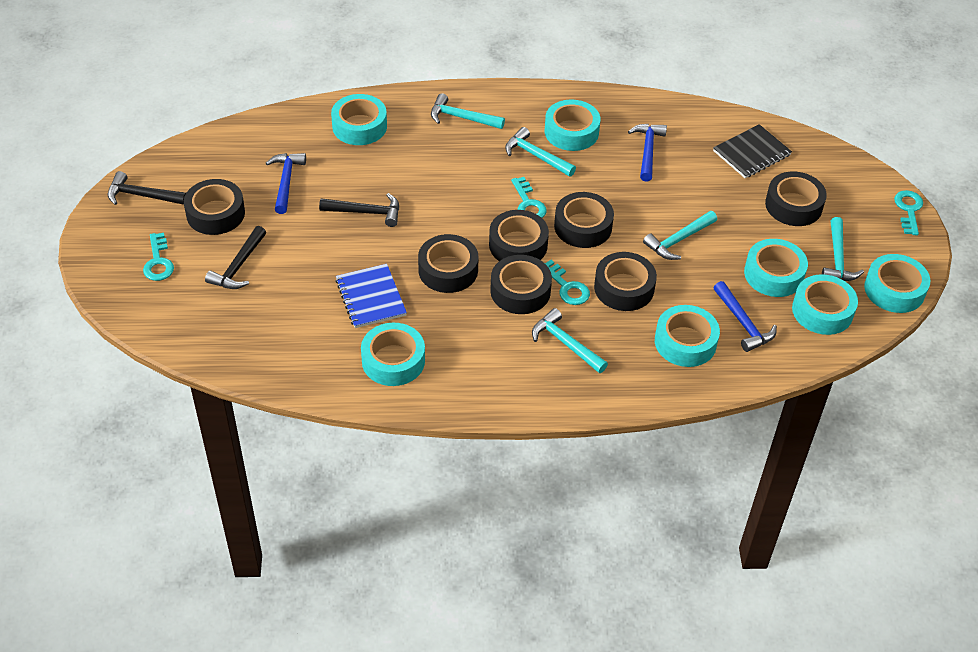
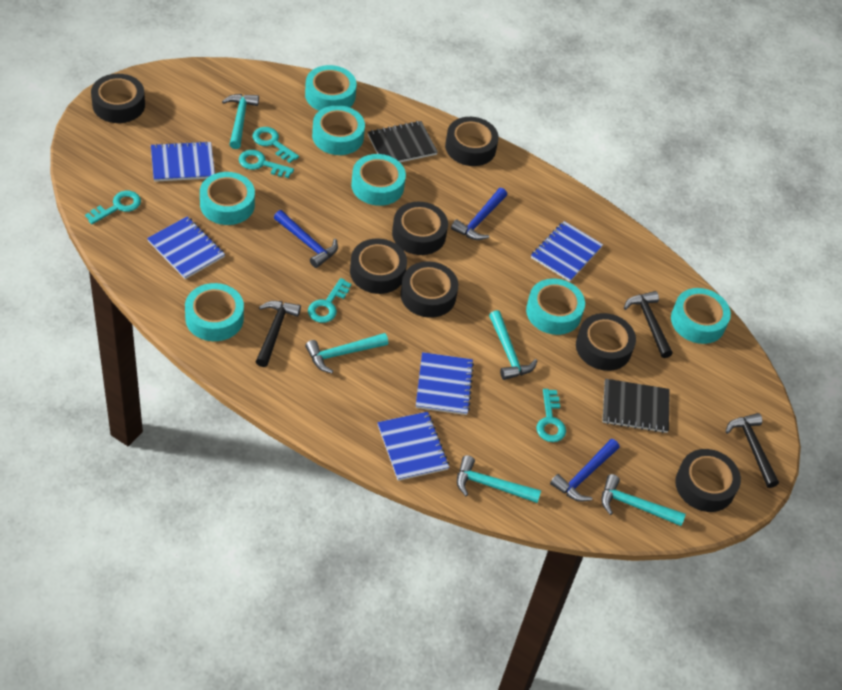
black notebook: [713,124,792,178] = 1 -> [368,121,438,162] [602,379,670,433] = 2
blue notebook: [335,264,407,328] = 1 -> [147,216,225,279] [151,141,215,182] [378,412,449,481] [416,352,474,415] [531,221,603,282] = 5
turquoise key: [143,233,174,281] [511,177,547,218] [545,260,590,305] [894,190,923,235] = 4 -> [85,191,141,224] [239,150,294,178] [252,127,299,163] [308,278,352,323] [536,389,566,442] = 5

